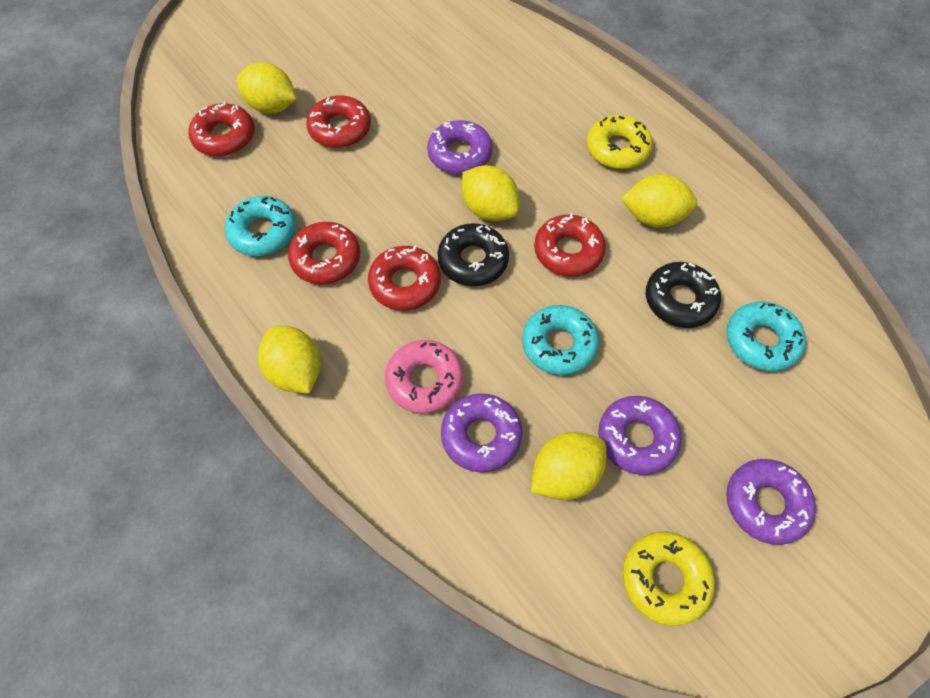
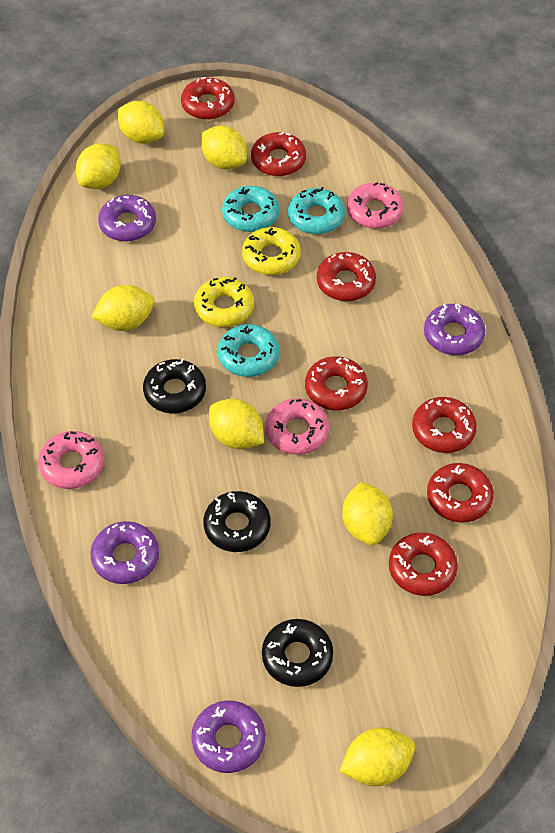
black donut: [438,223,509,286] [646,262,721,328] = 2 -> [143,359,206,414] [203,491,271,552] [262,619,333,687] = 3
pink donut: [385,340,464,414] = 1 -> [38,431,104,489] [265,398,329,455] [347,182,404,229] = 3
red donut: [188,101,255,156] [288,222,360,284] [306,95,371,148] [368,246,441,310] [534,213,606,277] = 5 -> [181,77,235,120] [251,132,306,176] [305,356,368,411] [317,252,376,301] [389,532,458,596] [412,397,477,453] [427,463,494,523] = 7
yellow lemon: [237,62,297,113] [258,326,321,394] [462,165,519,221] [531,432,607,500] [621,174,697,228] = 5 -> [76,143,121,189] [91,285,155,331] [118,101,164,144] [201,126,247,170] [209,399,264,449] [340,727,415,786] [342,482,393,545] = 7

